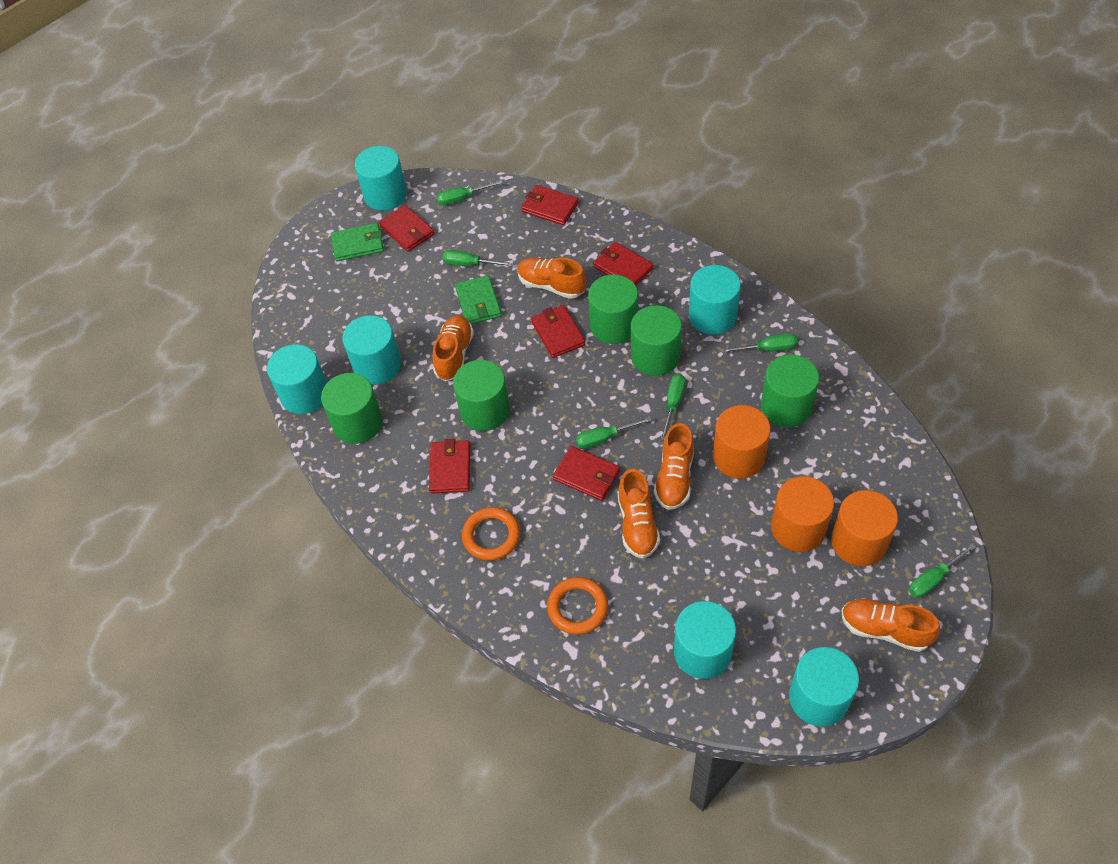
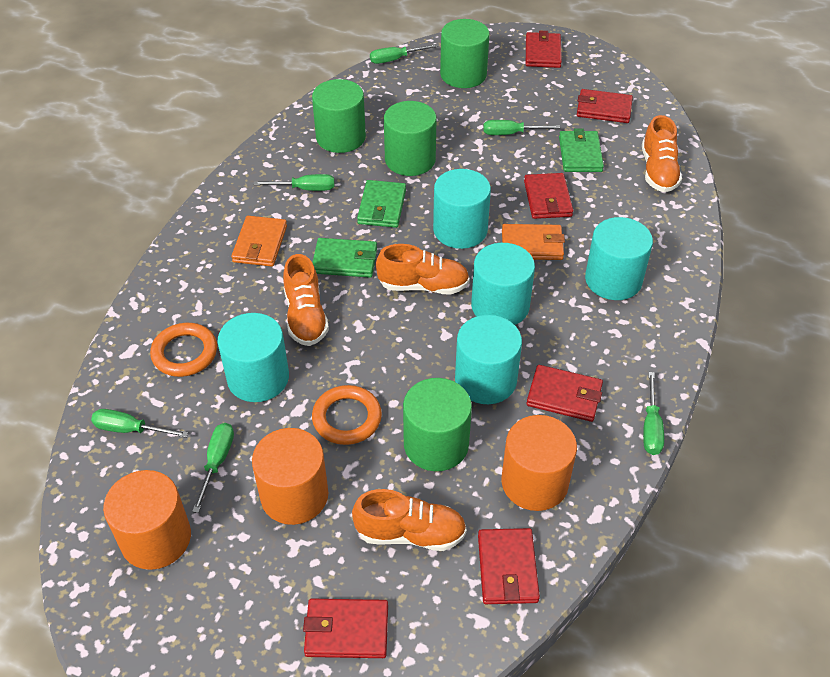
green cylinder: [321,373,382,444] [453,360,510,431] [588,274,638,344] [631,305,682,376] [761,355,819,427] = 5 -> [312,79,366,153] [384,101,437,176] [403,378,472,471] [440,19,490,88] = 4
green wallet: [331,223,384,261] [455,275,502,324] = 2 -> [312,238,377,278] [357,180,406,228] [559,128,604,172] = 3
orange shoe: [432,315,474,381] [517,257,587,299] [618,469,660,558] [654,423,694,510] [841,598,940,652] = 5 -> [283,254,329,346] [352,489,467,551] [376,244,470,295] [642,115,682,192] = 4
orange wallet: none = 0 -> [231,216,287,267] [502,224,565,260] = 2
turquoise cylinder: [267,344,327,414] [342,315,401,385] [355,146,407,211] [674,601,736,679] [689,265,741,335] [789,647,859,727] = 6 -> [217,313,289,402] [433,169,491,249] [455,315,522,404] [471,243,535,325] [585,217,653,300] = 5

